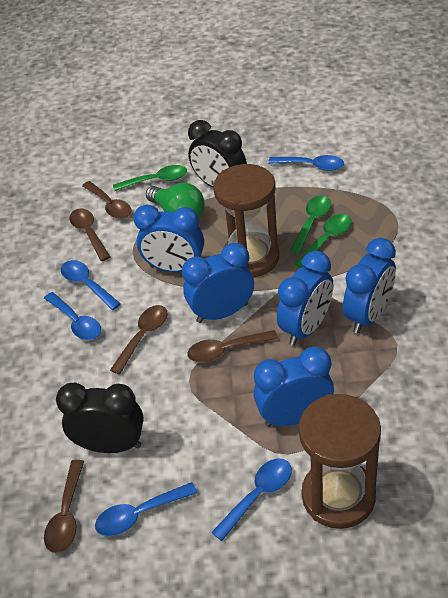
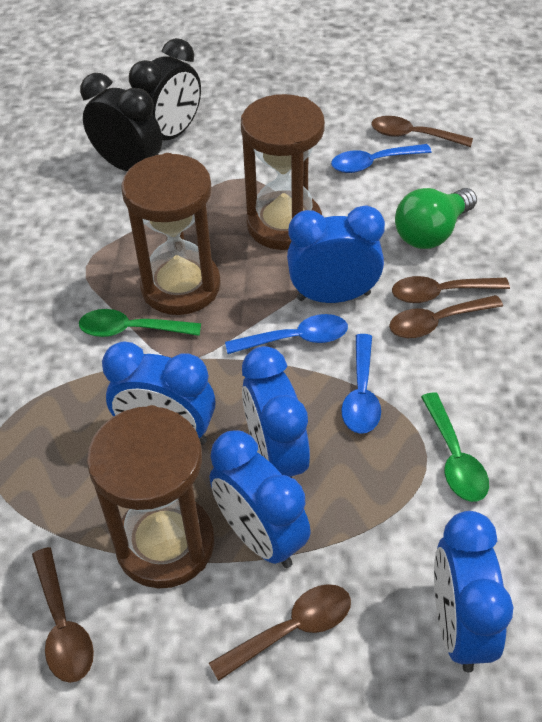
blue spoon: [44,292,101,340] [61,260,121,310] [95,482,197,536] [211,458,292,541] [268,155,344,171] = 5 -> [225,314,348,354] [331,144,432,173] [341,334,381,434] = 3
brown hourglass: [213,164,280,277] [299,394,381,529] = 2 -> [87,405,214,588] [121,153,221,315] [241,94,325,250] = 3
green spoon: [113,165,187,191] [290,196,331,253] [295,214,352,268] = 3 -> [79,309,201,337] [421,392,489,502] = 2

